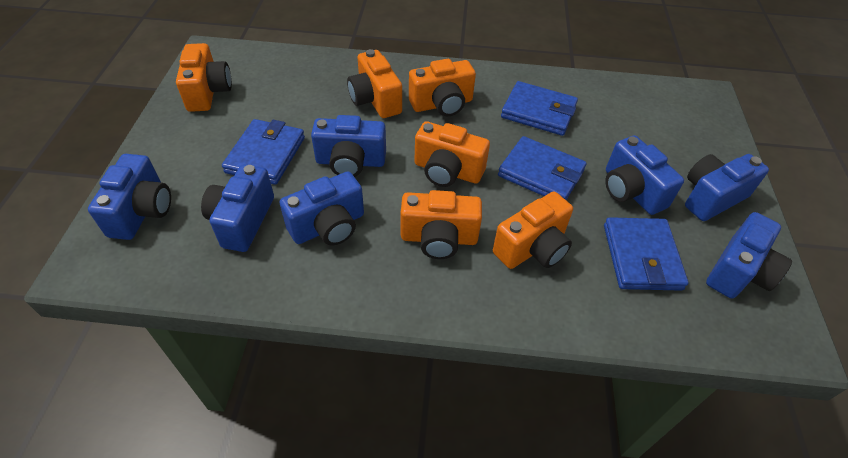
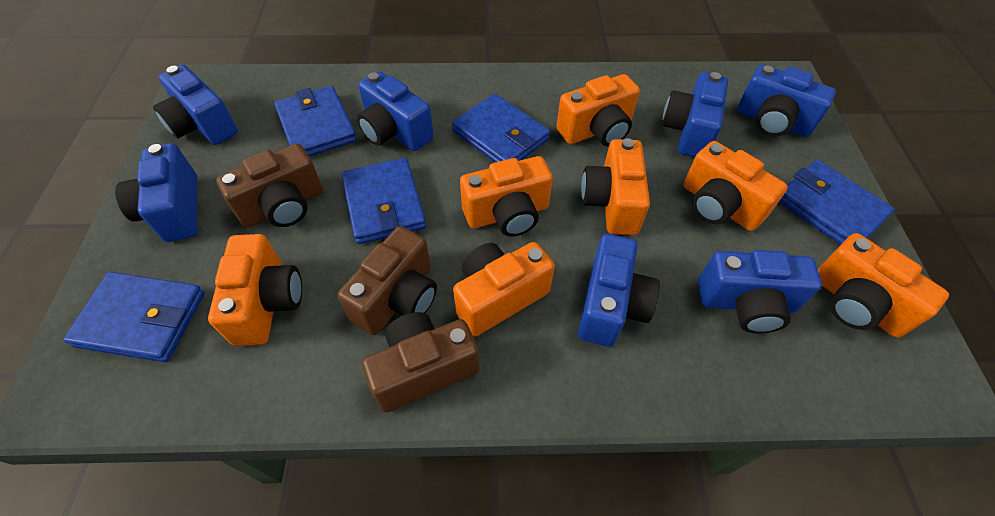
blue wallet: [222,119,305,185] [498,136,586,200] [501,81,578,136] [604,217,689,291] = 4 -> [63,272,205,362] [274,86,357,156] [342,158,427,244] [452,94,550,162] [779,160,895,245] = 5
brown camera: none = 0 -> [216,144,323,227] [338,226,437,335] [362,312,480,412] = 3
orange camera: [176,43,232,112] [347,49,402,118] [401,190,482,259] [409,59,476,116] [414,121,490,187] [493,192,573,269] = 6 -> [208,234,302,346] [453,242,555,337] [460,156,553,237] [556,74,640,147] [581,138,650,235] [683,141,788,231] [818,233,949,338] = 7

